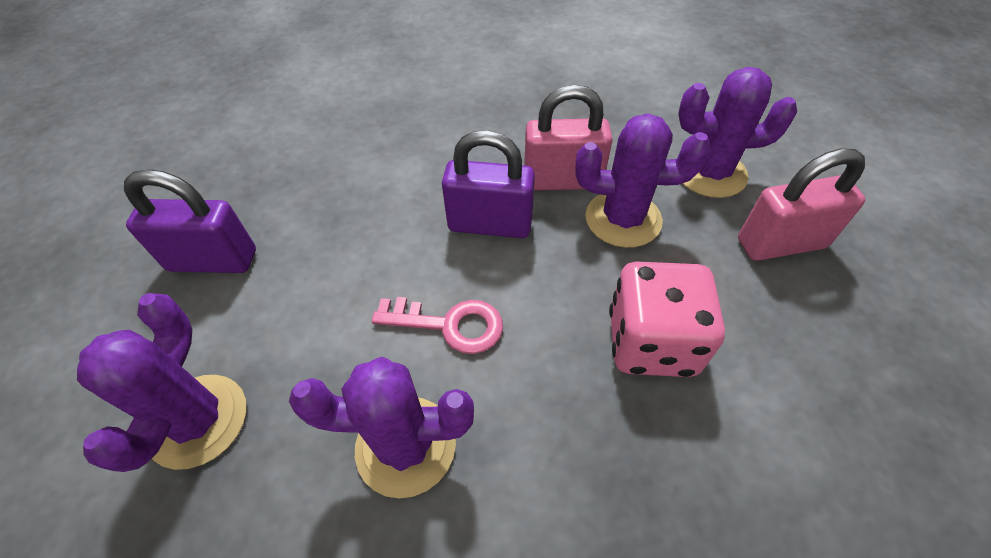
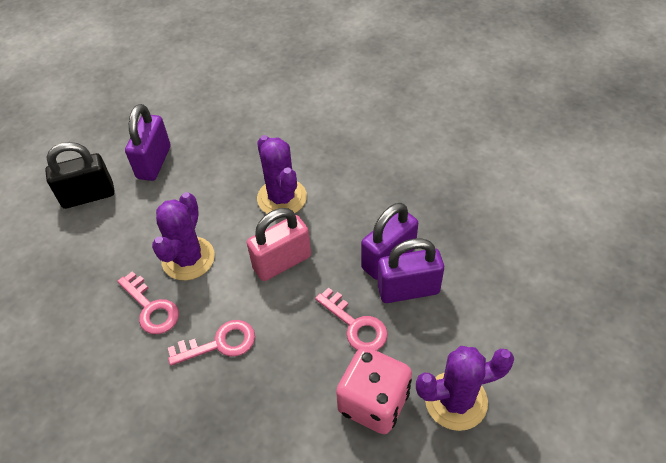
black padlock: none = 0 -> [45,142,115,209] = 1
pink key: [372,297,503,354] = 1 -> [117,271,179,334] [168,320,255,366] [315,287,388,351] = 3
pink padlock: [524,85,613,190] [738,149,865,261] = 2 -> [247,208,311,281] = 1
purple cactus: [77,293,246,472] [289,357,474,499] [575,113,711,248] [678,67,797,198] = 4 -> [152,192,215,281] [257,135,307,214] [416,346,514,431] = 3
purple padlock: [124,169,256,273] [442,130,535,238] = 2 -> [125,104,171,181] [361,203,418,280] [378,238,444,303] = 3

